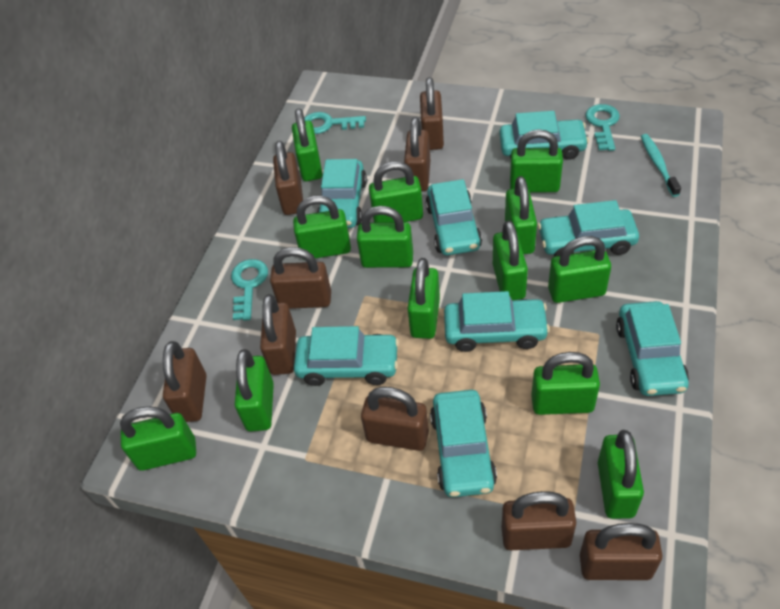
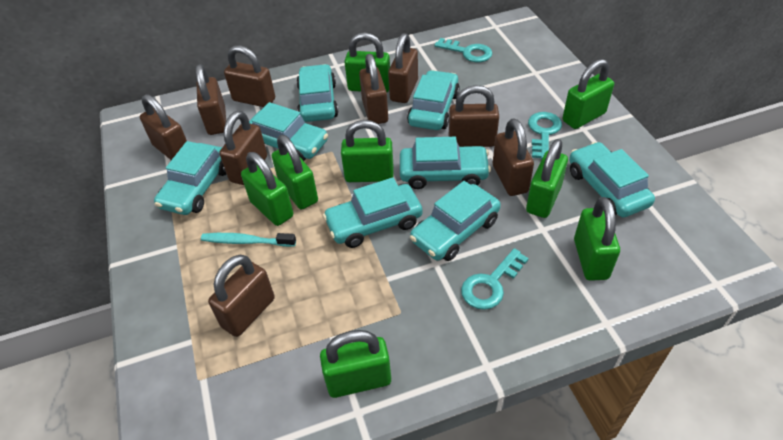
green padlock: [120,406,196,471] [235,349,274,432] [292,108,323,181] [293,196,351,260] [357,206,413,268] [369,161,423,223] [407,258,440,339] [493,221,528,301] [505,176,537,254] [510,129,563,192] [531,352,600,415] [548,236,611,303] [598,430,644,519] = 13 -> [241,152,293,226] [272,135,318,210] [320,330,391,398] [341,120,394,182] [344,32,390,92] [526,139,568,218] [562,59,614,129] [574,197,620,281] = 8

